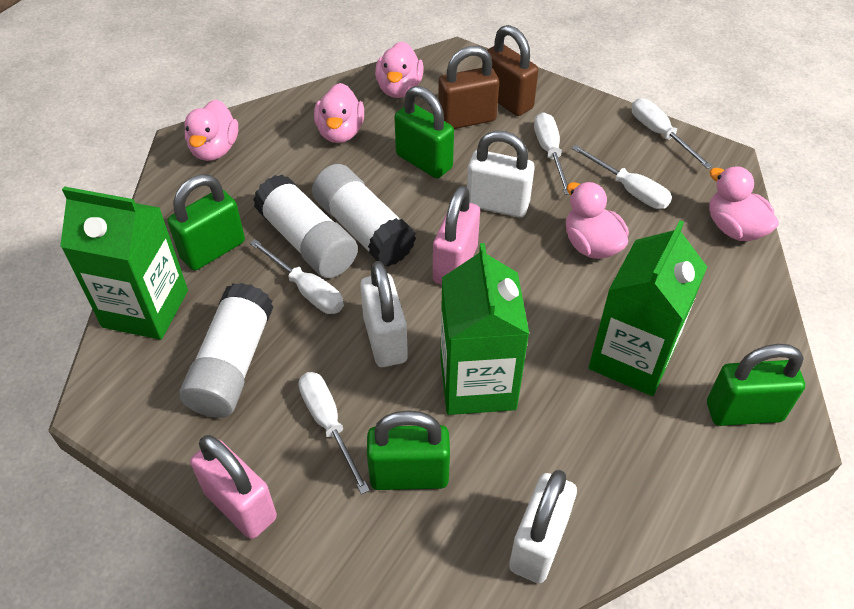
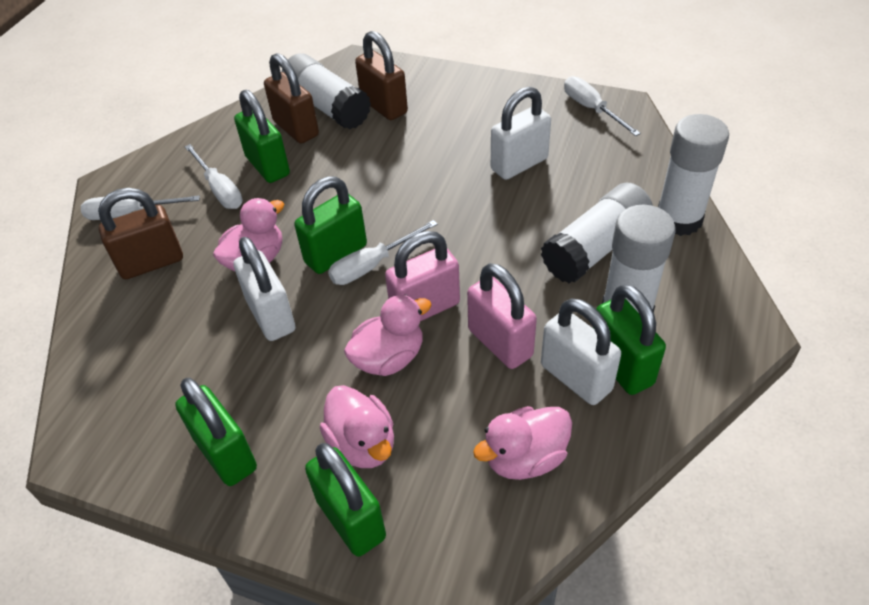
brown padlock: [438,46,499,129] [487,25,538,116] = 2 -> [98,188,183,279] [264,53,319,143] [355,31,408,120] = 3
green carton: [60,186,188,340] [440,243,529,415] [589,220,707,396] = 3 -> none = 0
green padlock: [167,175,245,271] [367,410,450,490] [394,86,454,178] [707,344,805,426] = 4 -> [175,378,257,486] [234,90,290,183] [294,176,367,274] [305,443,386,557] [593,284,666,395] = 5
pink duck: [184,99,238,161] [314,83,364,143] [375,41,424,98] [566,182,629,259] [709,166,779,241] = 5 -> [213,198,284,271] [320,385,394,468] [344,294,431,376] [473,406,572,480] = 4
white glue stick: [180,283,273,418] [253,175,358,278] [312,164,416,267] = 3 -> [282,53,371,129] [541,183,653,284] [602,205,675,313] [658,114,729,236] = 4
white screwdriver: [250,239,344,314] [299,372,370,494] [534,112,569,195] [572,145,672,209] [632,98,712,169] = 5 -> [81,195,200,220] [185,144,243,209] [328,220,438,285] [564,76,641,136] = 4

